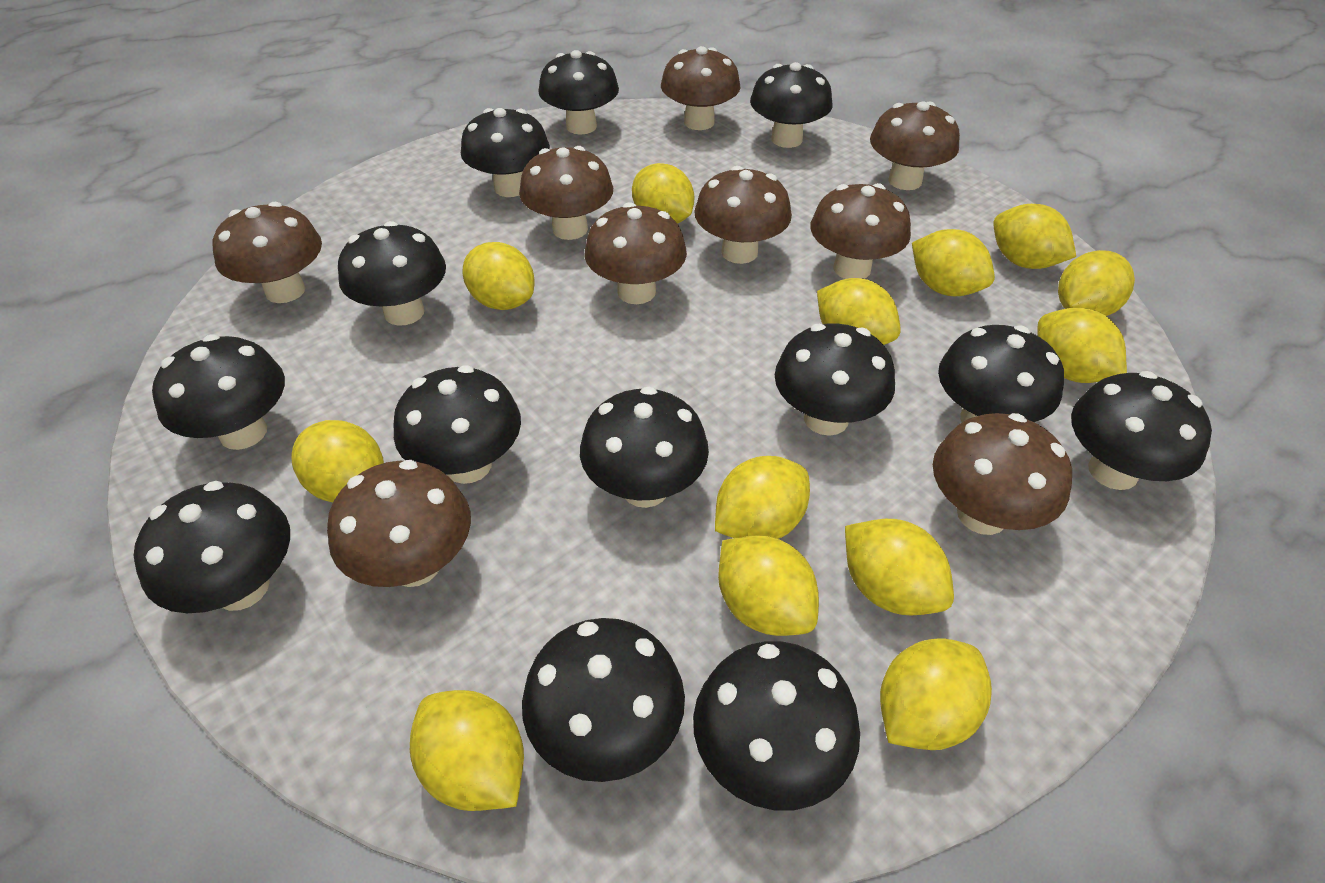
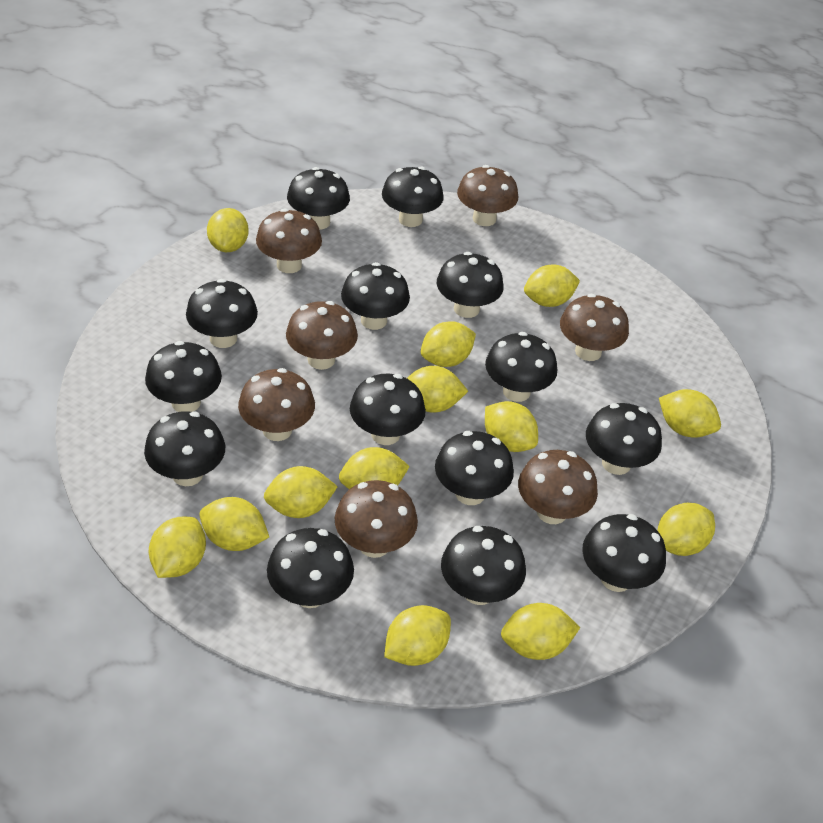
black mushroom: [134,481,290,613] [152,334,285,450] [338,221,446,326] [393,365,521,484] [461,108,550,197] [522,618,685,782] [538,50,619,135] [580,387,709,508] [693,641,860,810] [750,62,833,148] [775,324,895,436] [938,325,1064,422] [1071,371,1212,490] = 13 -> [144,411,225,486] [145,341,222,412] [186,279,258,348] [267,528,354,608] [287,167,350,230] [341,262,410,330] [350,374,426,445] [382,167,444,227] [435,431,514,505] [437,252,504,318] [441,526,526,605] [485,332,557,402] [582,514,666,592] [586,403,662,475] = 14
brown mushroom: [212,202,322,303] [327,460,471,587] [519,146,613,240] [584,202,687,304] [661,46,741,130] [694,166,792,264] [811,183,911,279] [870,101,960,190] [933,413,1072,535] = 9 -> [238,368,315,441] [256,208,322,273] [286,301,358,370] [335,480,418,558] [457,165,518,226] [518,450,598,524] [560,294,629,361] = 7

